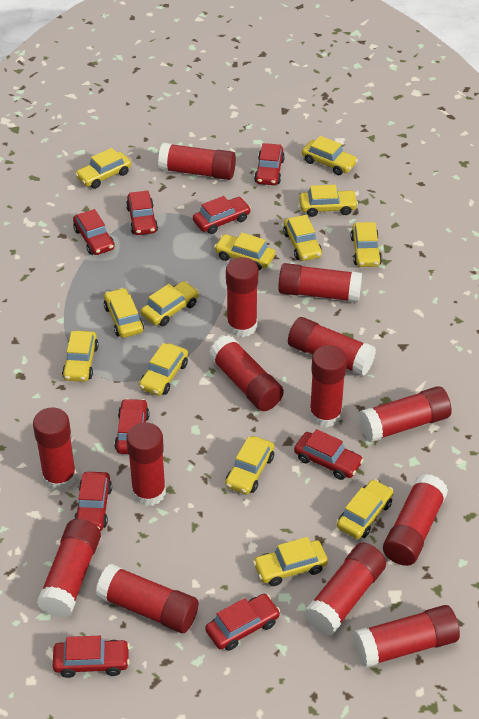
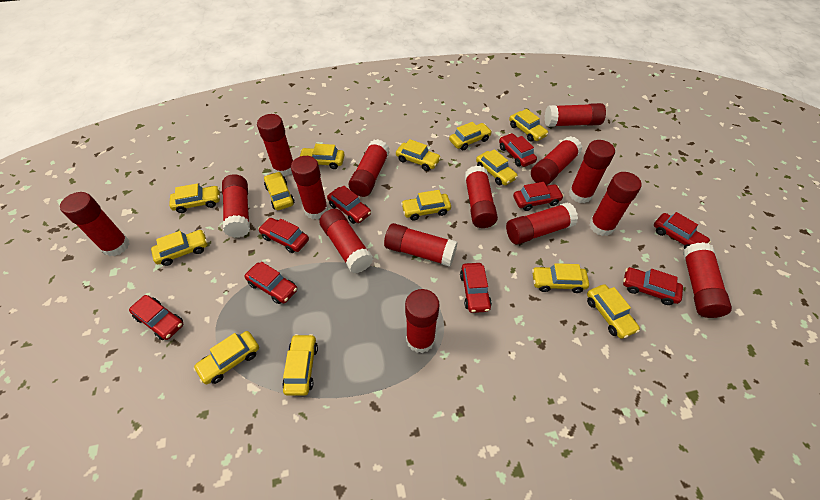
red glue stick: [33,407,77,491] [37,519,101,618] [96,564,198,633] [126,423,166,506] [158,143,236,180] [209,335,284,411] [226,257,258,337] [278,263,362,302] [288,317,376,376] [304,543,386,636] [309,345,347,427] [353,605,460,668] [359,386,452,442] [383,474,448,566] = 14 -> [60,192,129,256] [222,174,250,238] [257,114,293,176] [291,156,328,219] [319,209,373,273] [349,139,390,197] [384,223,458,267] [405,289,440,353] [465,166,498,228] [506,203,578,245] [531,136,582,185] [545,103,606,127] [569,140,615,203] [589,172,641,236] [683,242,732,318] = 15

